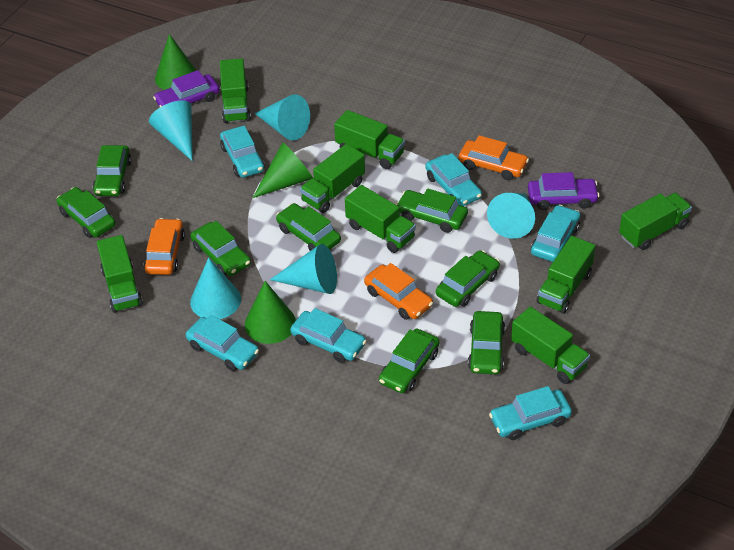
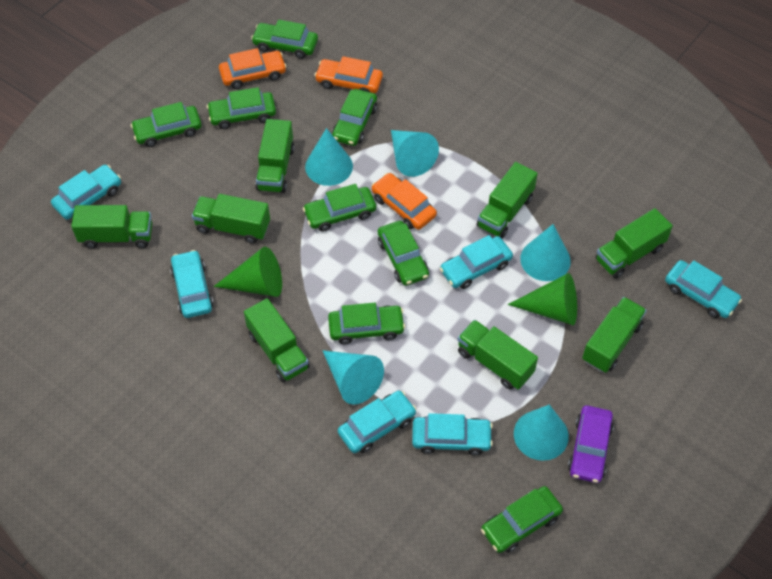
green cone: [155,34,197,90] [245,281,296,344] [253,142,313,198] = 3 -> [214,247,282,297] [508,273,577,325] = 2
purple car: [153,70,219,107] [528,172,599,210] = 2 -> [568,405,614,483] = 1

